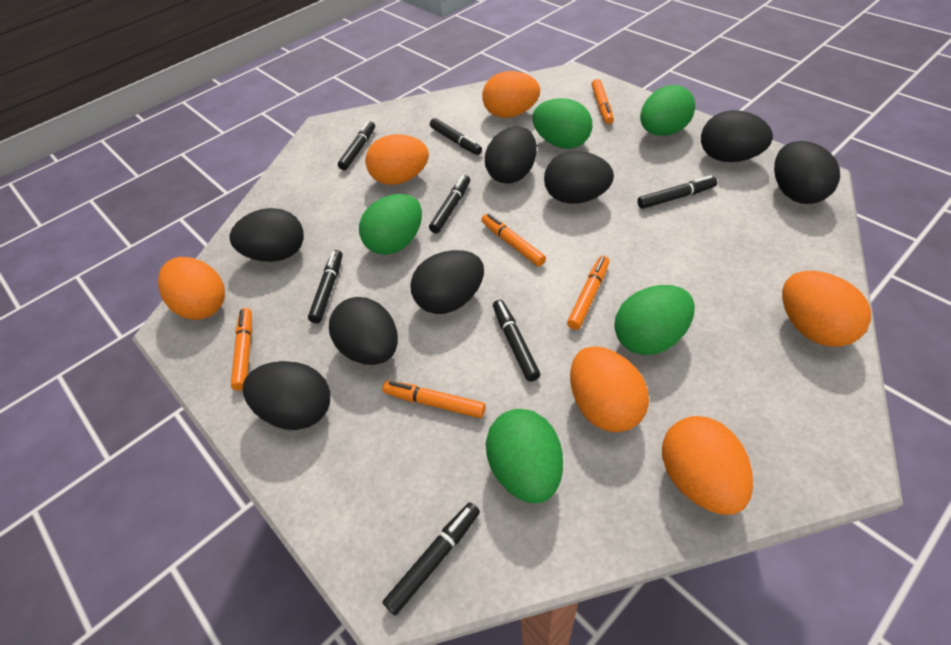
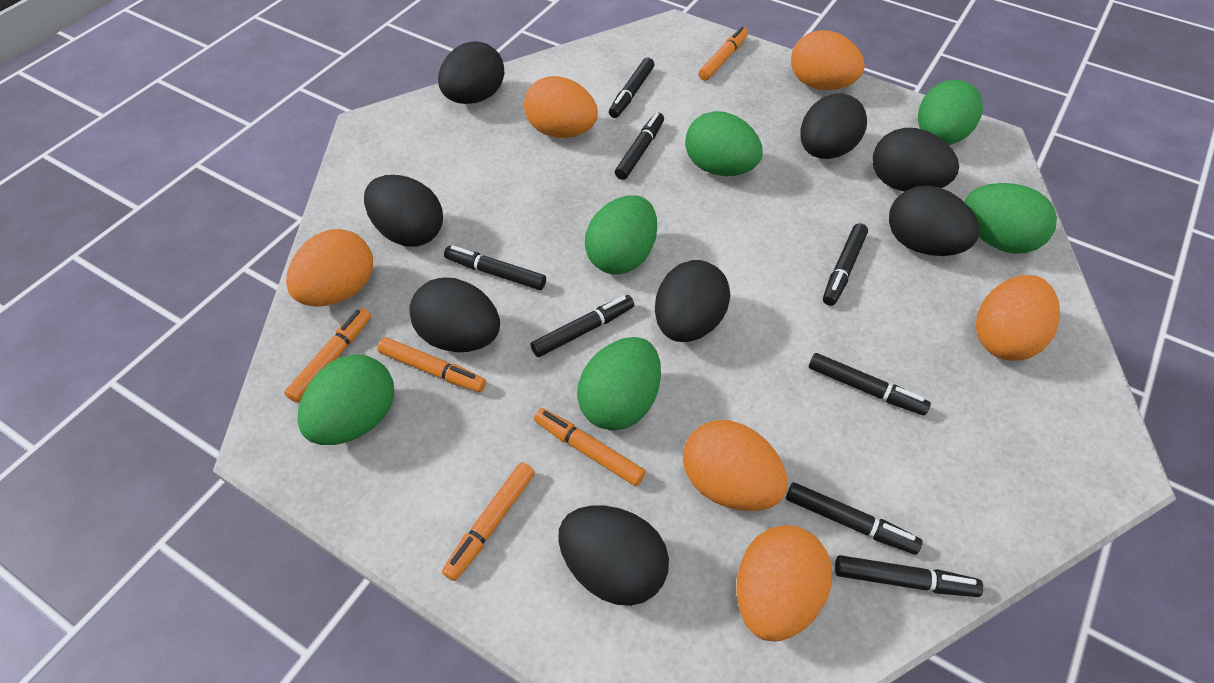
black marker: [308,250,343,323] [338,121,375,170] [382,502,480,616] [429,175,470,233] [430,118,482,155] [493,300,540,382] [637,175,717,209] = 7 -> [444,245,546,290] [531,295,634,357] [609,58,654,118] [615,112,664,180] [786,482,922,555] [809,353,931,415] [823,223,868,306] [835,555,983,597] = 8
green egg: [359,194,422,255] [486,409,563,503] [532,98,592,149] [614,285,695,355] [640,85,695,136] = 5 -> [298,354,394,445] [577,337,661,431] [585,195,657,274] [685,111,763,176] [918,79,983,145] [965,183,1057,254] = 6

